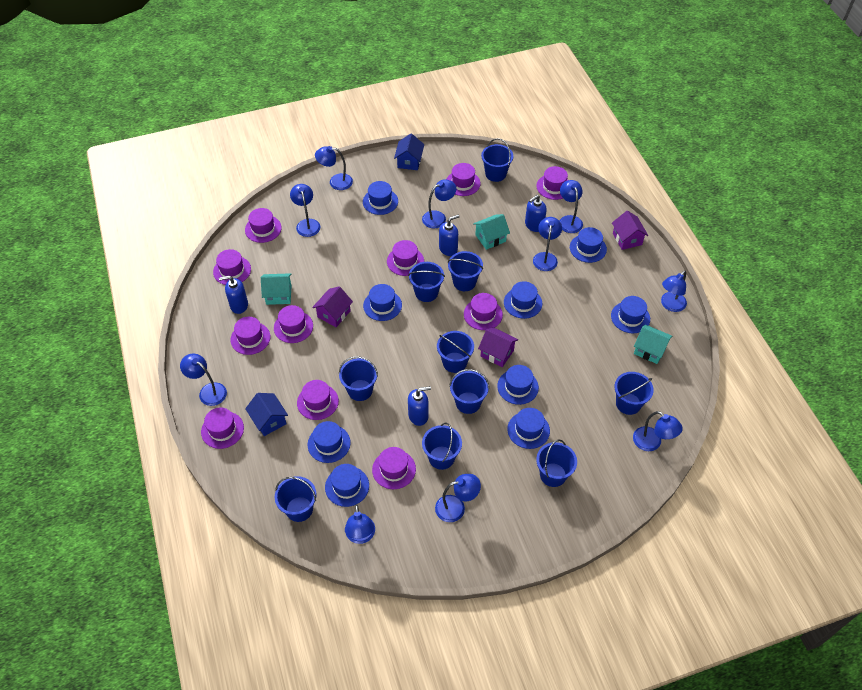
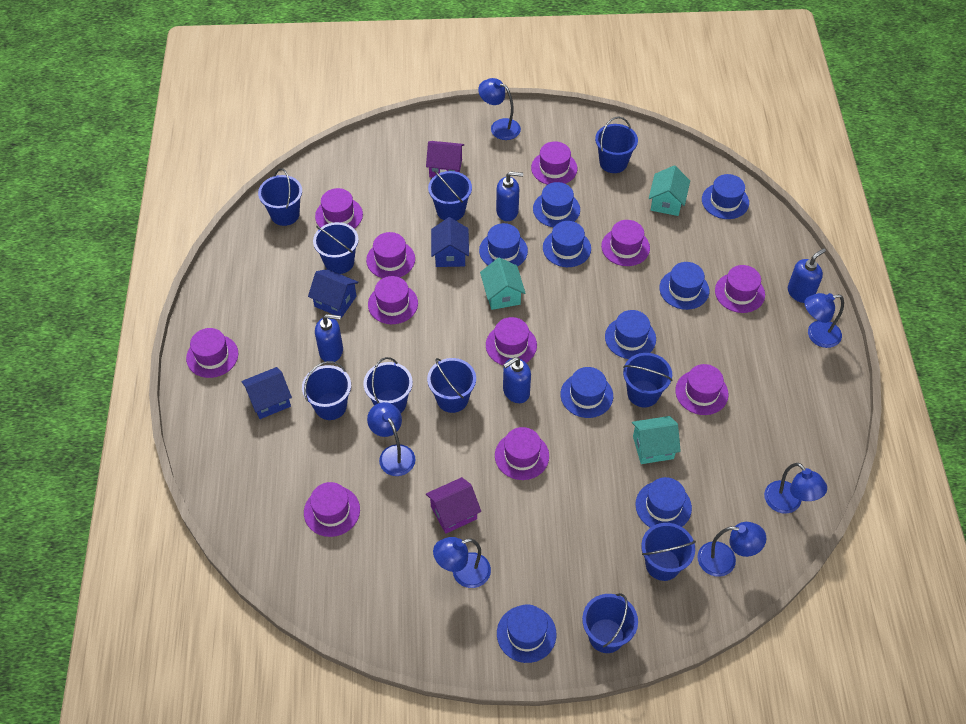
blue house: [245,393,288,436] [394,134,424,170] = 2 -> [241,367,292,419] [308,269,359,318] [431,217,469,267] = 3
blue lamp: [180,354,227,406] [290,184,320,237] [315,146,353,190] [345,504,375,544] [422,179,456,228] [435,474,481,522] [533,217,562,271] [560,180,583,233] [633,411,683,451] [661,271,687,312] = 10 -> [367,402,415,476] [433,537,491,588] [478,78,521,140] [698,522,766,577] [764,463,827,514] [804,293,844,348] = 6
purple house: [312,286,353,327] [478,327,518,367] [612,211,648,250] = 3 -> [426,141,464,178] [426,477,481,534] = 2

